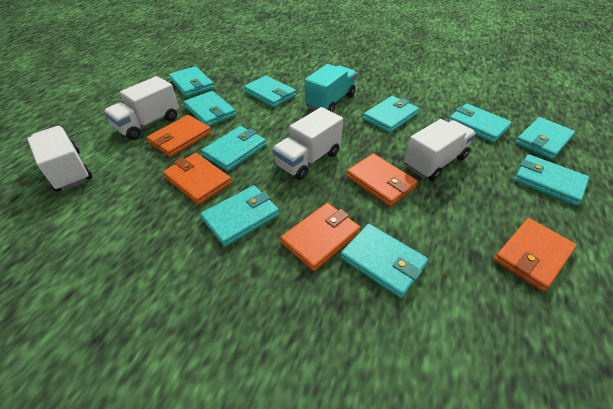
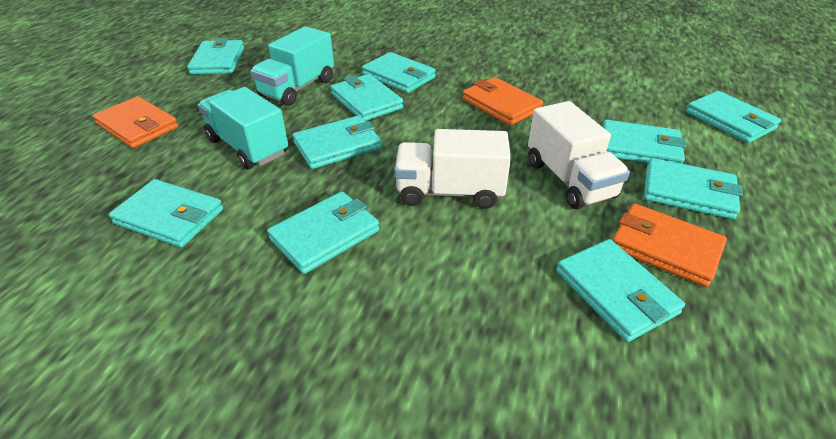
orange wallet: [147,115,211,157] [163,153,232,205] [280,203,361,271] [346,153,418,207] [494,218,577,292] = 5 -> [93,96,178,148] [462,77,543,125] [613,204,727,287] = 3
turquoise truck: [305,64,357,112] = 1 -> [198,87,288,169] [250,26,334,106] = 2
white truck: [27,126,92,192] [104,76,179,140] [272,107,343,180] [404,119,476,181] = 4 -> [395,129,511,209] [528,101,630,209] = 2

